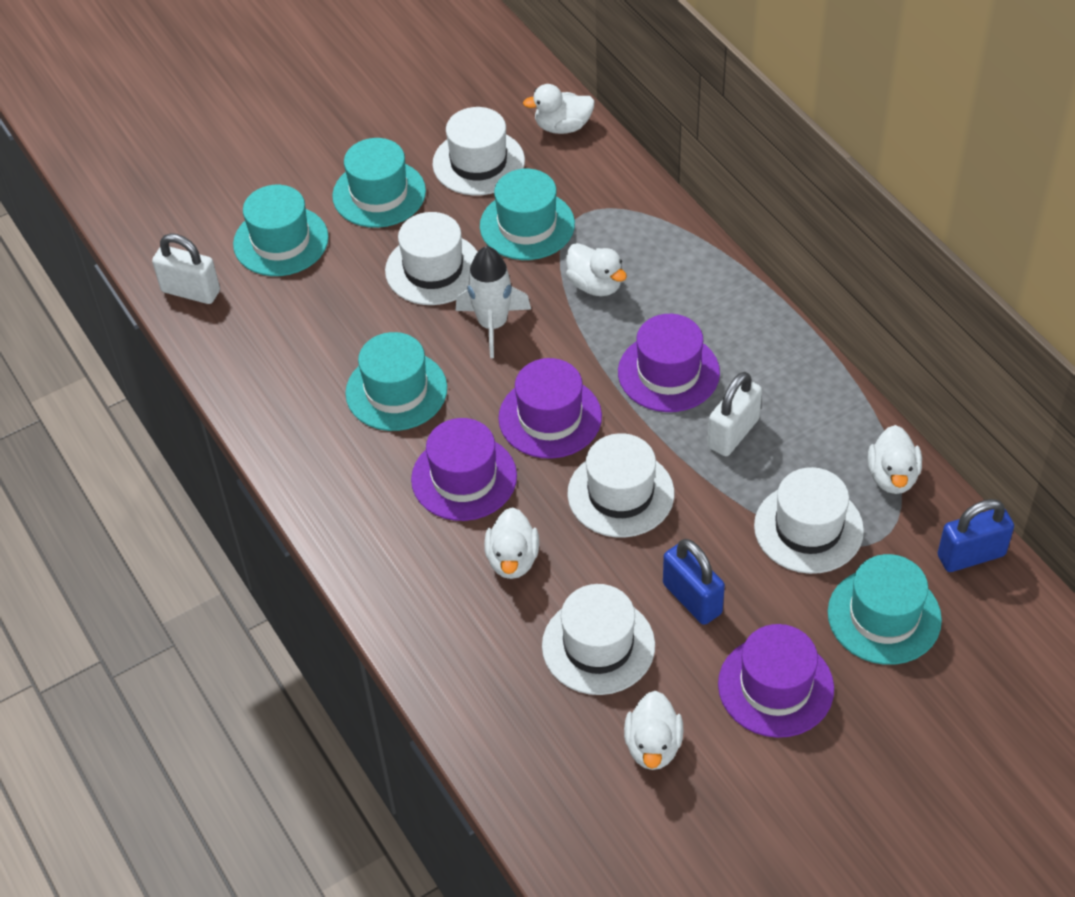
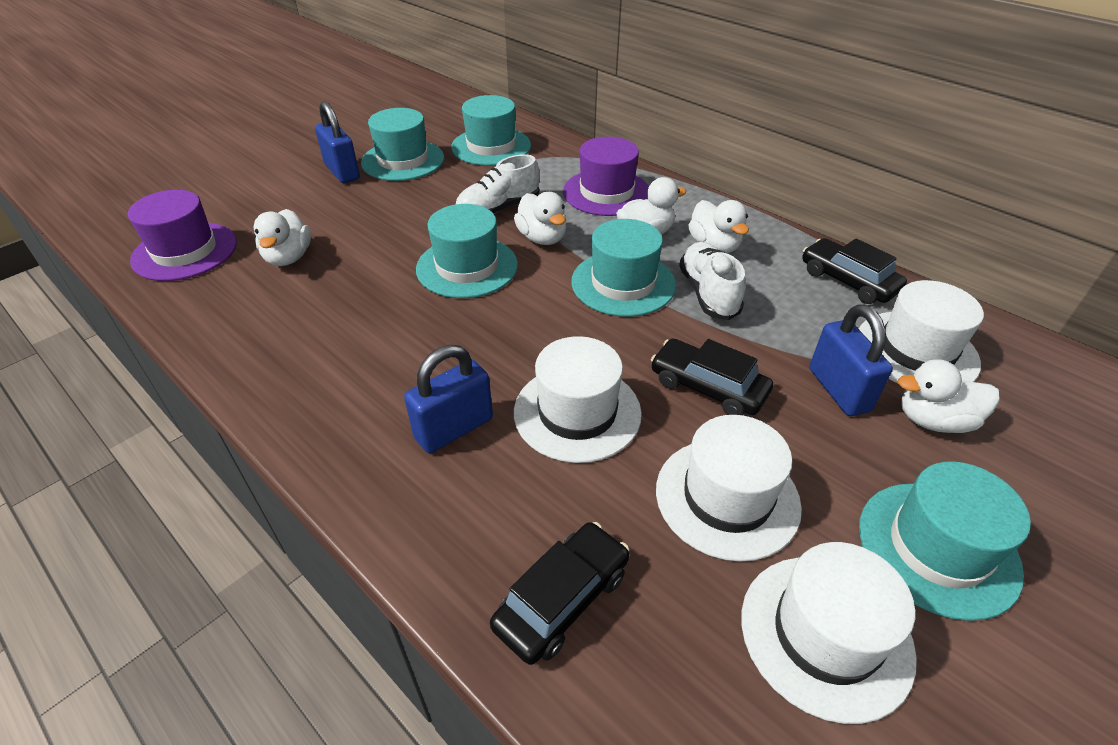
black car: none = 0 -> [490,522,630,665] [651,338,773,415] [802,238,907,304] = 3
blue padlock: [663,539,725,625] [938,499,1014,572] = 2 -> [315,101,360,183] [404,345,493,453] [810,304,893,416] = 3
purple hat: [411,418,517,521] [498,358,602,459] [618,314,720,412] [718,624,834,738] = 4 -> [128,190,237,281] [563,137,649,216] = 2
white hat: [385,212,477,305] [432,107,525,196] [542,584,655,695] [567,433,674,538] [754,467,864,574] = 5 -> [514,336,642,463] [656,415,802,562] [741,542,917,724] [859,280,984,383] = 4
white padlock: [152,233,220,304] [707,372,762,456] = 2 -> none = 0
white rocket: [456,246,531,358] = 1 -> none = 0
white shoe: none = 0 -> [456,154,540,214] [679,242,745,320] = 2

